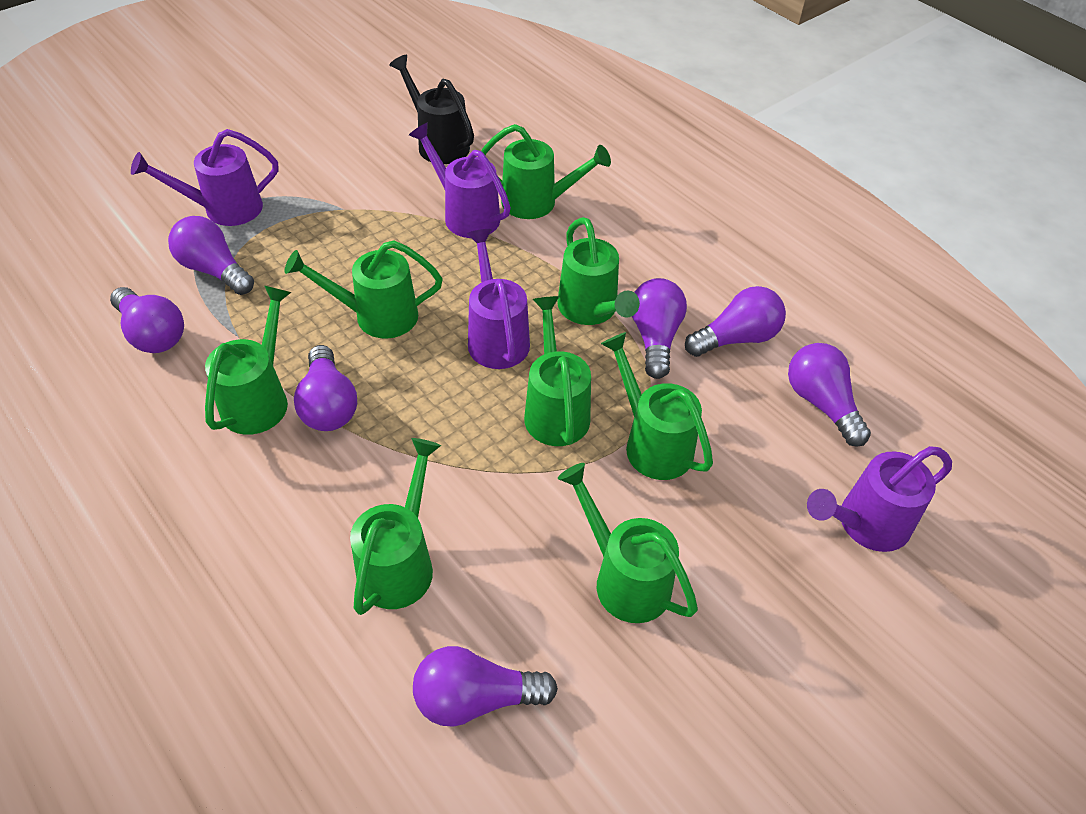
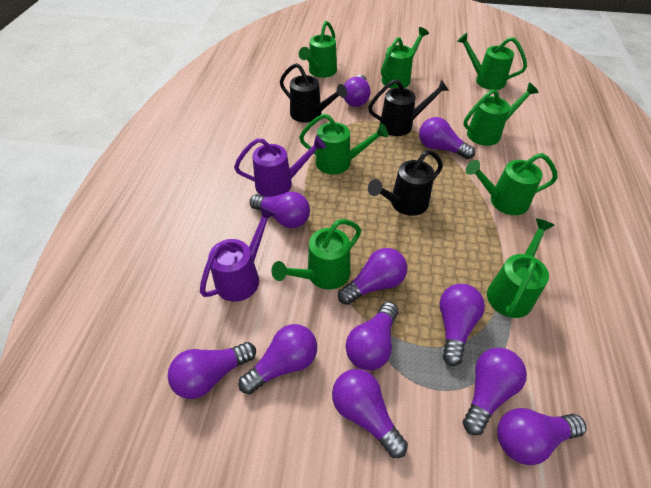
black watering can: [389,55,474,164] = 1 -> [280,63,347,123] [368,79,449,136] [368,150,443,216] = 3
purple light bulb: [110,287,184,353] [168,216,254,295] [294,345,357,431] [413,646,558,727] [632,278,687,379] [685,286,786,357] [788,343,871,446] = 7 -> [168,342,256,399] [238,324,317,394] [250,192,310,228] [332,369,408,458] [338,248,407,305] [344,74,371,107] [346,302,398,371] [419,117,475,159] [440,284,485,366] [463,348,527,435] [497,408,587,465] = 11
purple watering can: [131,129,278,226] [409,123,511,238] [467,229,530,369] [807,446,952,552] = 4 -> [200,206,276,302] [234,136,326,197] = 2

